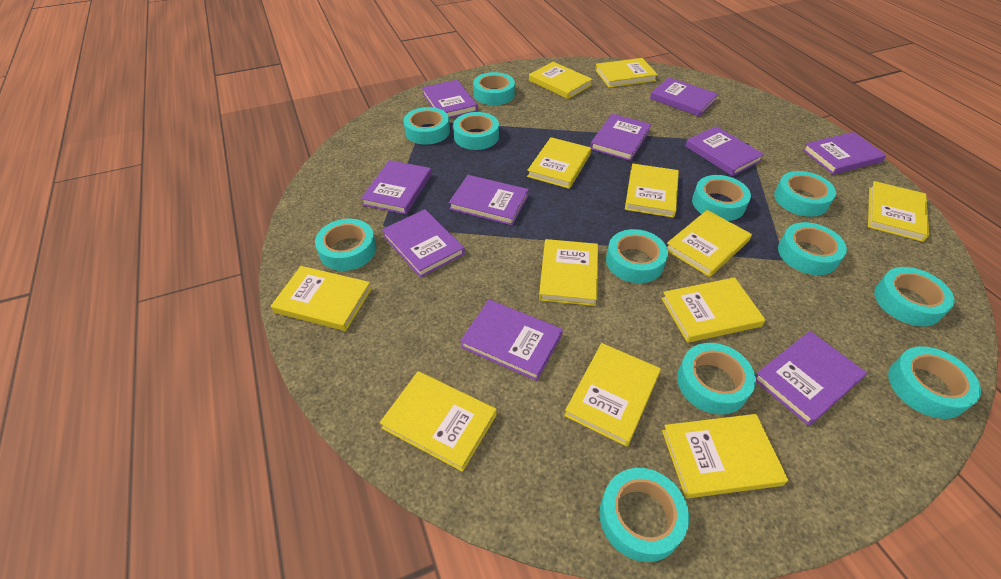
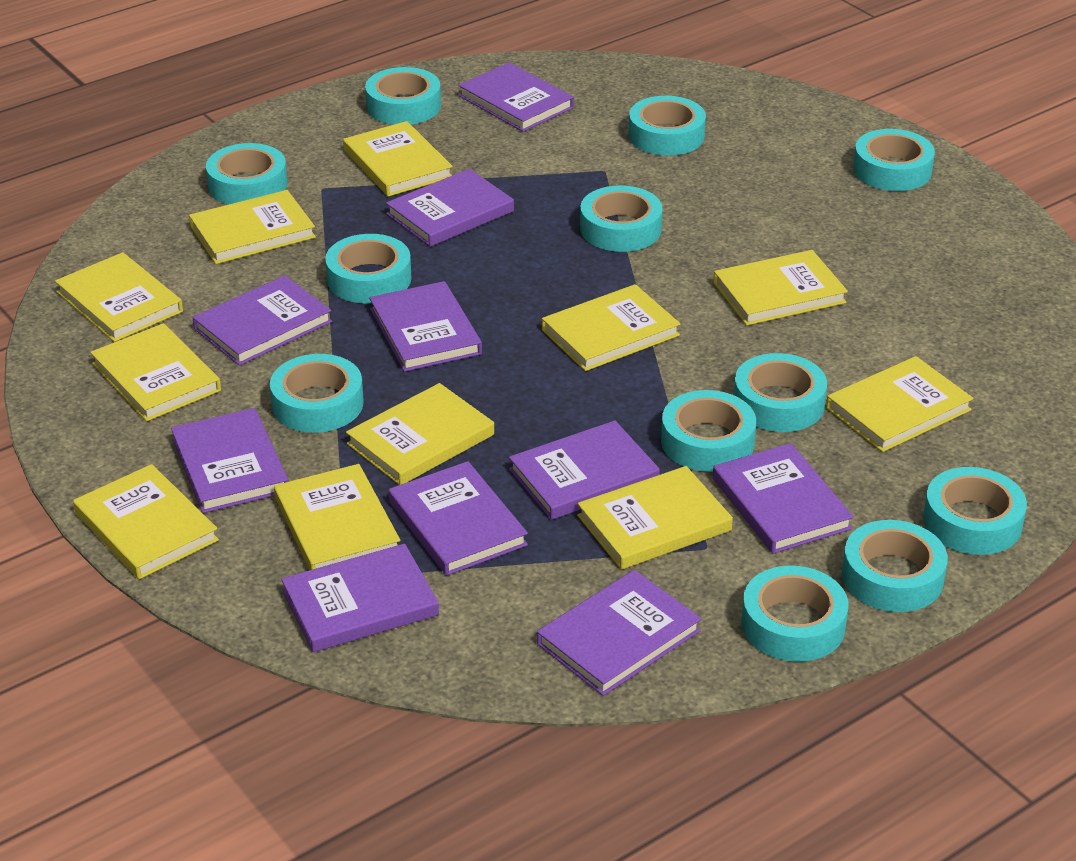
yellow book: [271,266,372,331] [380,371,497,472] [527,137,591,189] [529,62,593,99] [539,239,598,306] [564,343,661,447] [595,58,658,88] [625,164,679,218] [661,277,766,343] [662,414,788,498] [667,210,752,277] [868,181,929,242] = 12 -> [55,252,183,342] [73,464,219,579] [90,323,221,421] [189,190,316,264] [274,464,400,570] [343,121,453,197] [346,383,494,485] [542,284,680,371] [577,466,733,570] [713,250,848,326] [826,356,973,452] = 11

